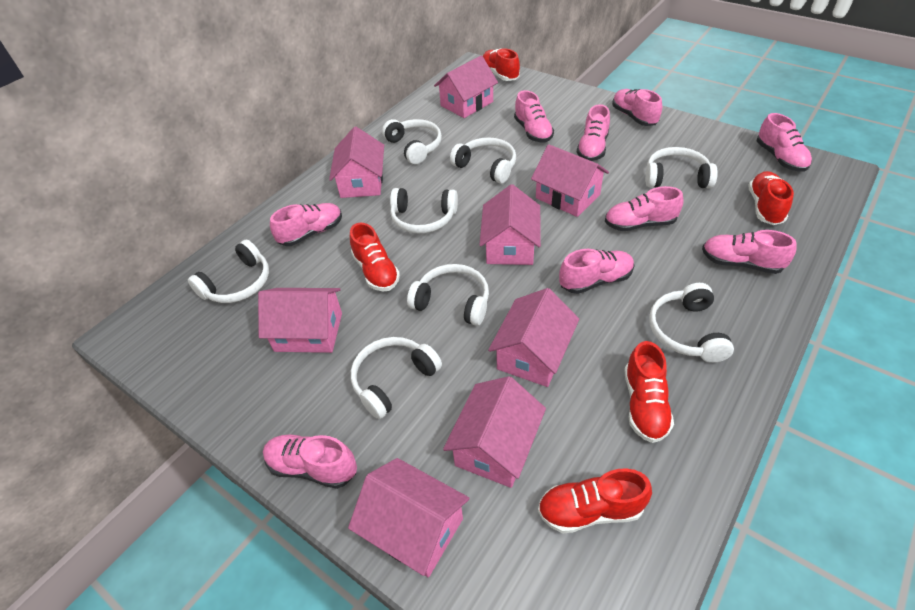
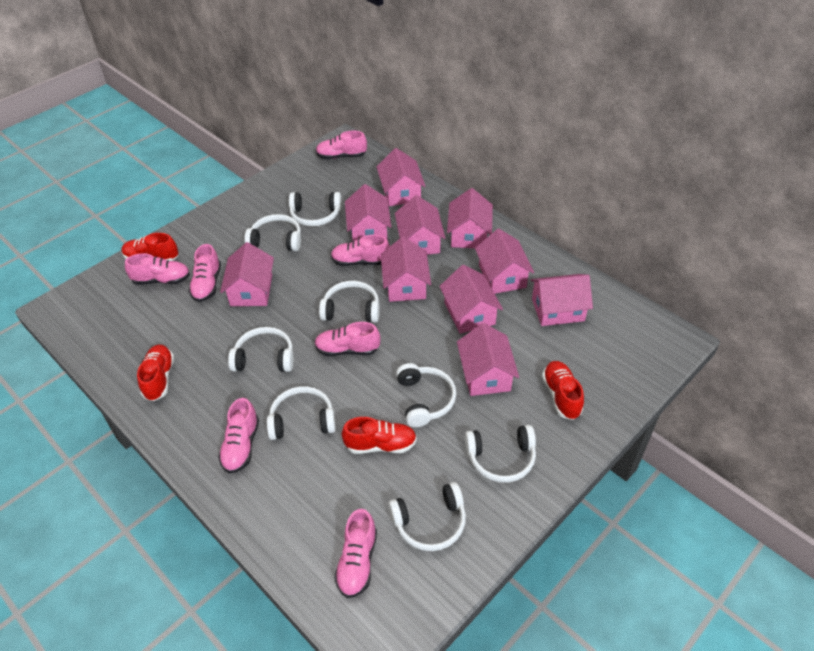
pink house: [258,288,342,353] [329,127,384,198] [348,458,469,577] [434,56,498,118] [443,376,546,488] [480,184,541,265] [488,288,579,387] [531,144,609,217] = 8 -> [220,242,274,306] [345,184,391,241] [376,148,426,206] [381,237,431,302] [395,195,445,255] [439,265,503,334] [447,188,493,248] [457,323,519,396] [475,229,534,294] [531,274,593,326] = 10
pink shoe: [263,434,357,489] [270,203,342,246] [514,90,554,142] [559,249,634,294] [577,104,610,161] [605,186,684,231] [612,89,662,126] [702,230,797,274] [757,113,812,172] = 9 -> [125,254,190,285] [189,244,221,302] [218,398,259,473] [315,322,380,356] [316,131,367,159] [331,235,390,266] [334,509,377,598] = 7
red shoe: [350,223,400,291] [483,48,520,81] [538,468,652,534] [624,341,674,443] [748,171,794,225] = 5 -> [122,233,178,261] [137,345,174,401] [342,417,417,454] [542,361,584,420] = 4

